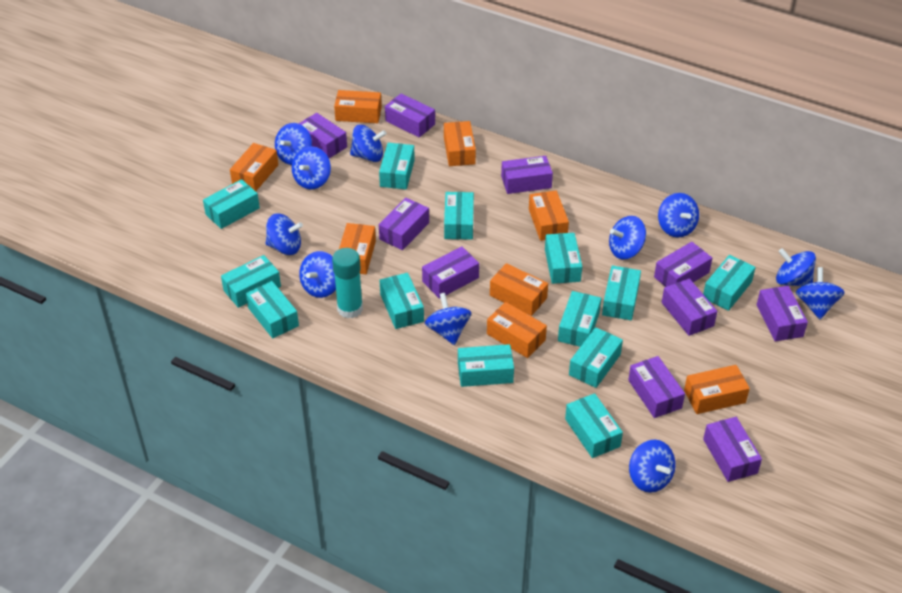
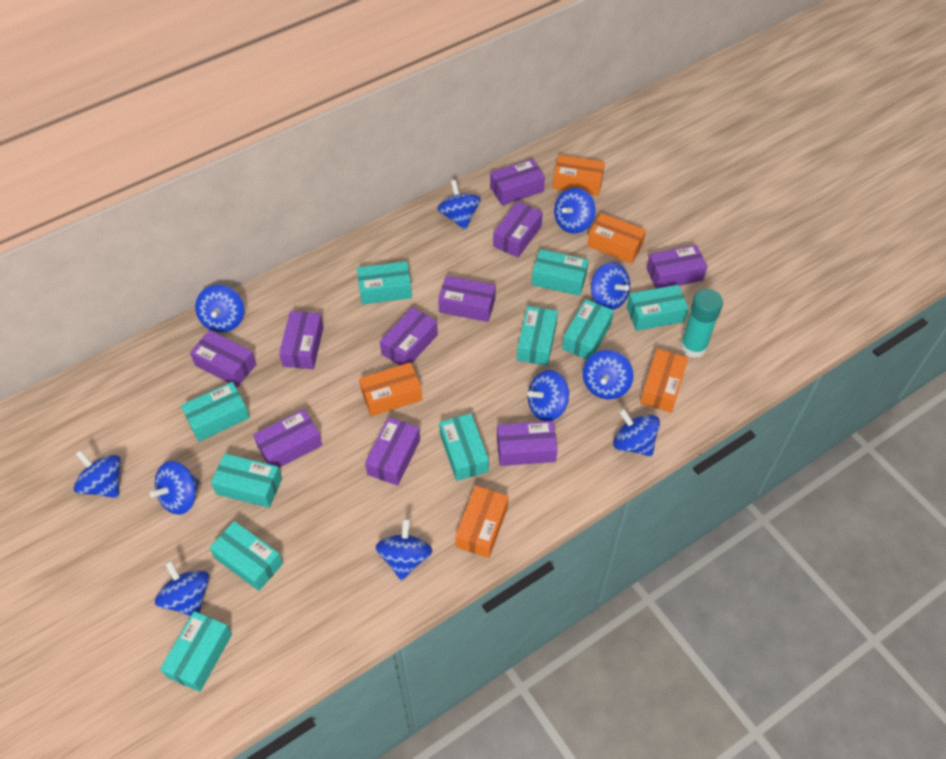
orange box: [230,143,278,191] [334,90,382,123] [339,223,376,274] [444,121,476,166] [487,302,547,358] [490,263,548,316] [529,191,569,241] [684,365,750,414] = 8 -> [359,362,422,416] [455,486,509,558] [553,155,605,196] [587,213,646,264] [640,349,688,413] = 5
turquoise box: [203,179,260,229] [221,255,281,308] [246,281,299,339] [379,143,415,189] [379,273,424,329] [444,192,474,239] [458,344,514,387] [545,233,582,284] [558,291,601,347] [565,393,623,458] [569,327,623,388] [602,265,641,320] [703,255,756,311] = 13 -> [160,611,232,692] [181,382,250,442] [209,521,283,591] [211,454,282,508] [357,261,412,305] [439,414,489,481] [517,306,558,366] [531,249,589,296] [562,299,614,360] [627,285,689,331] = 10

